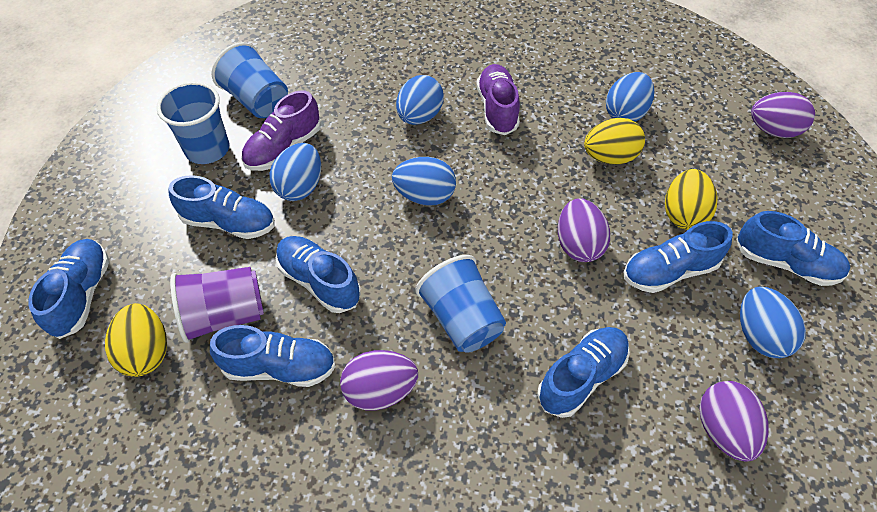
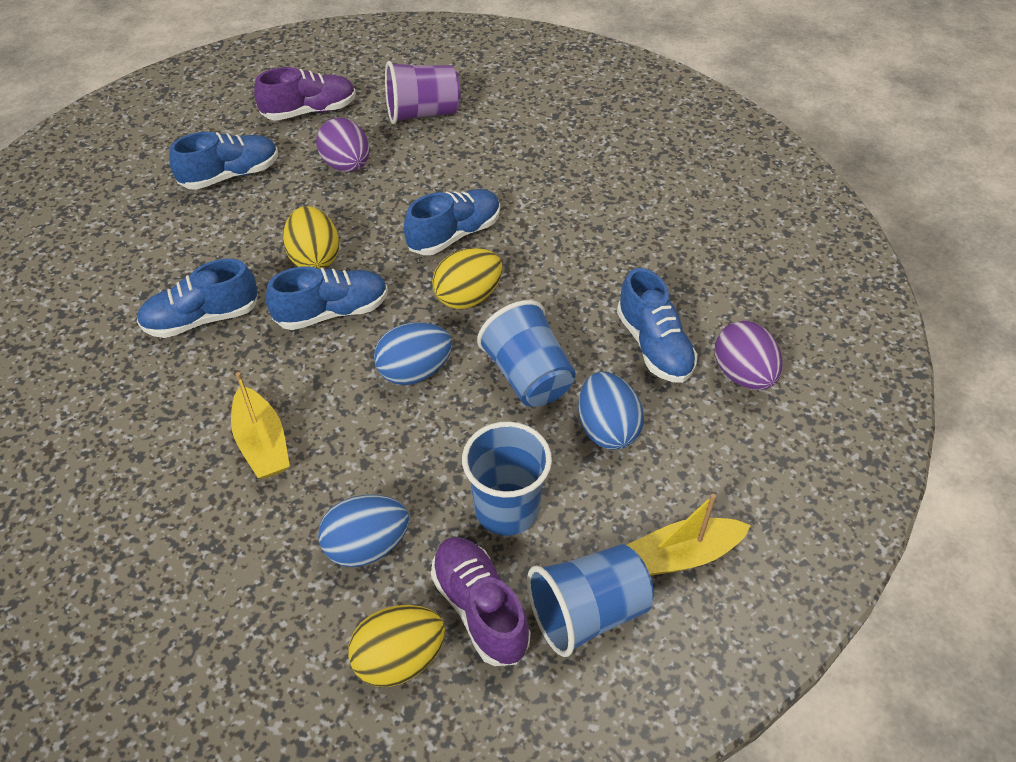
blue egg: [270,143,321,201] [392,157,456,206] [396,75,444,125] [606,72,654,122] [740,287,806,358] = 5 -> [318,495,409,567] [374,322,452,385] [578,372,644,450] = 3
blue shoe: [28,239,110,339] [169,175,275,239] [210,325,336,387] [276,236,361,313] [537,327,630,418] [624,221,733,293] [736,211,850,286] = 7 -> [137,259,258,338] [169,132,278,190] [266,266,388,330] [404,189,500,255] [617,268,698,383] = 5
purple egg: [340,350,418,411] [558,198,610,262] [700,381,769,462] [751,92,815,138] = 4 -> [316,118,370,172] [715,321,783,390] = 2
yellow boat: none = 0 -> [231,372,290,479] [627,494,751,576] = 2

